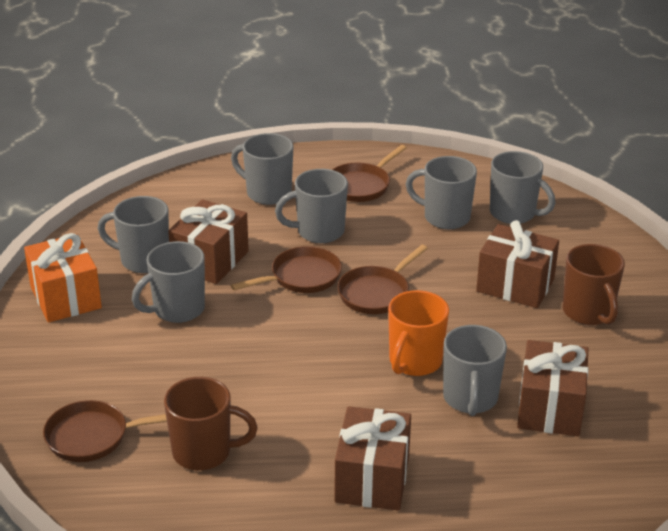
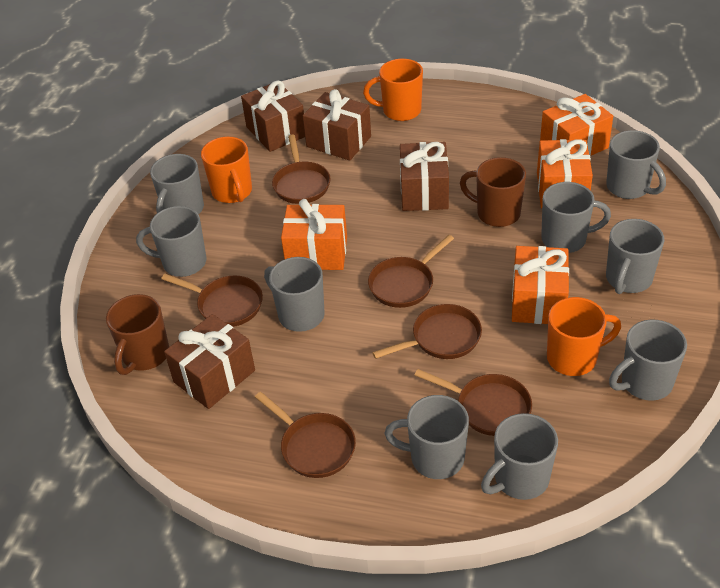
brown pan: [43,400,167,462] [231,246,342,293] [332,145,406,202] [337,245,428,314] = 4 -> [162,274,263,327] [255,392,356,478] [272,135,331,204] [368,235,454,308] [372,304,482,359] [414,369,532,436] = 6
grey mug: [98,196,169,273] [132,241,205,323] [231,133,293,205] [275,169,348,243] [406,156,477,229] [443,325,507,416] [490,151,555,224] = 7 -> [136,206,206,277] [150,154,204,214] [264,257,325,332] [384,395,469,479] [481,413,558,500] [541,182,611,253] [606,130,666,199] [606,219,664,294] [609,320,687,401] = 9
orange gift: [24,233,102,323] = 1 -> [281,199,347,270] [512,246,569,324] [537,139,593,208] [540,94,613,156] = 4
orange mug: [388,290,449,376] = 1 -> [201,137,252,203] [363,59,423,121] [547,297,621,376] = 3

